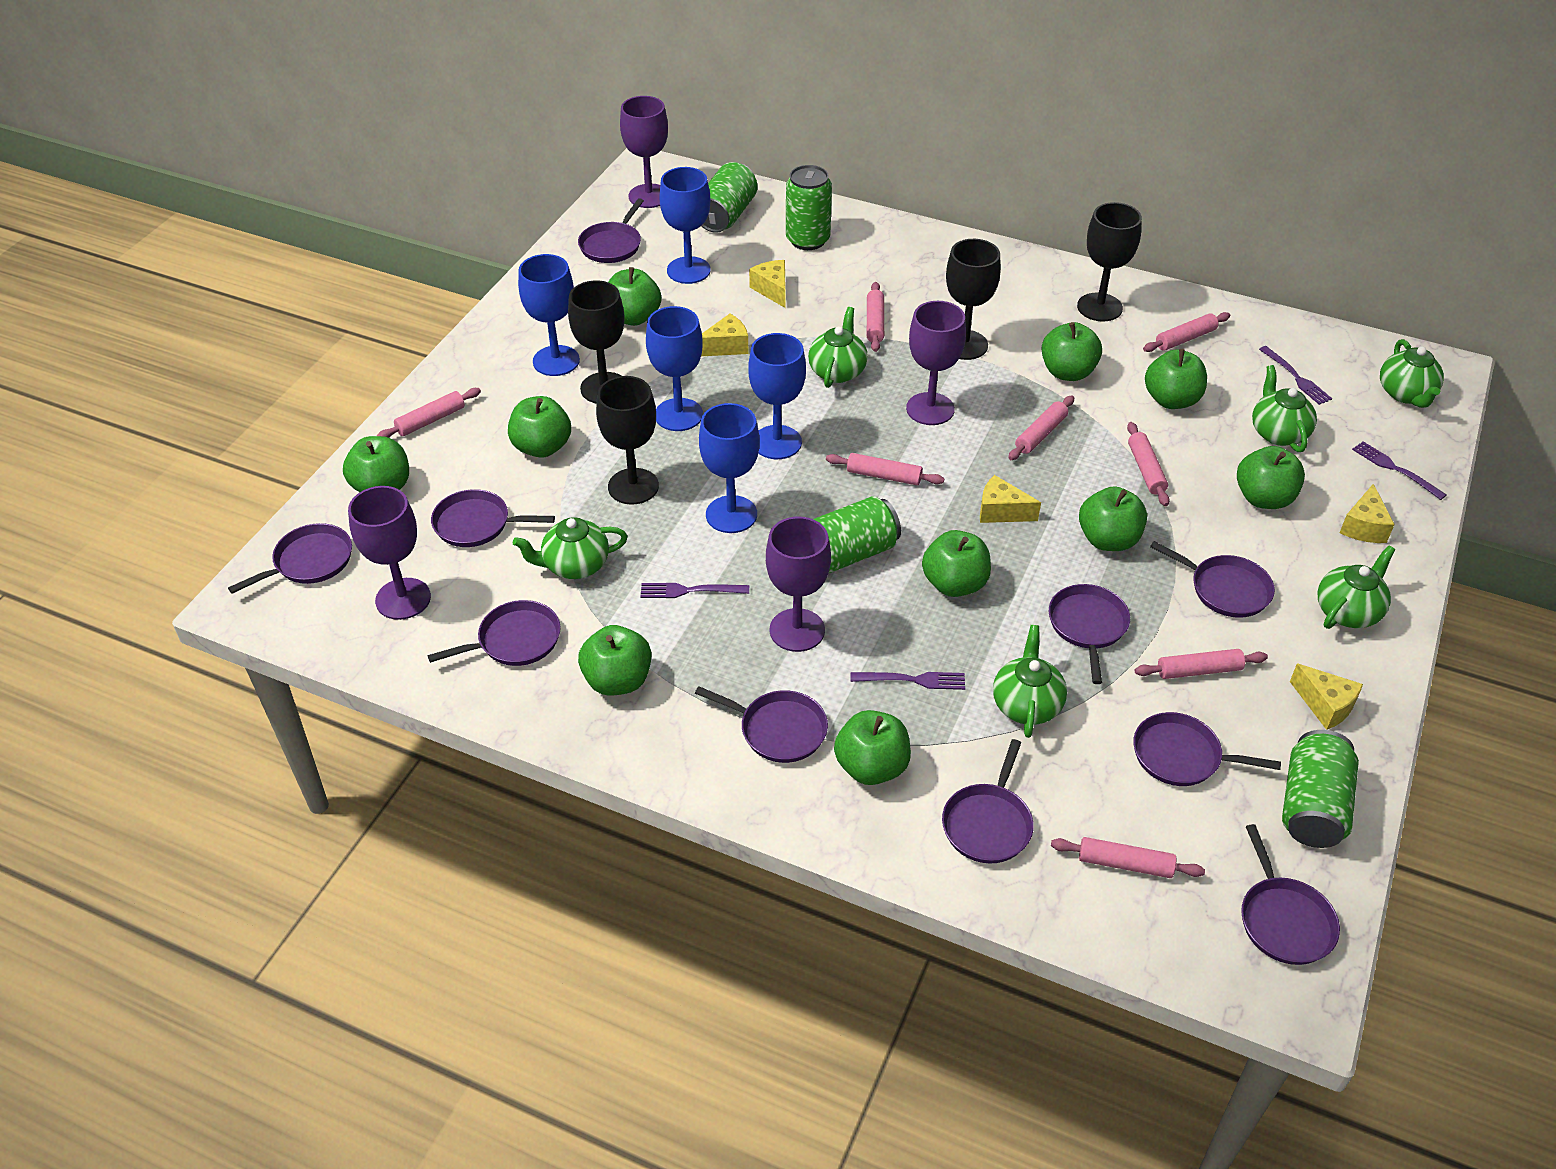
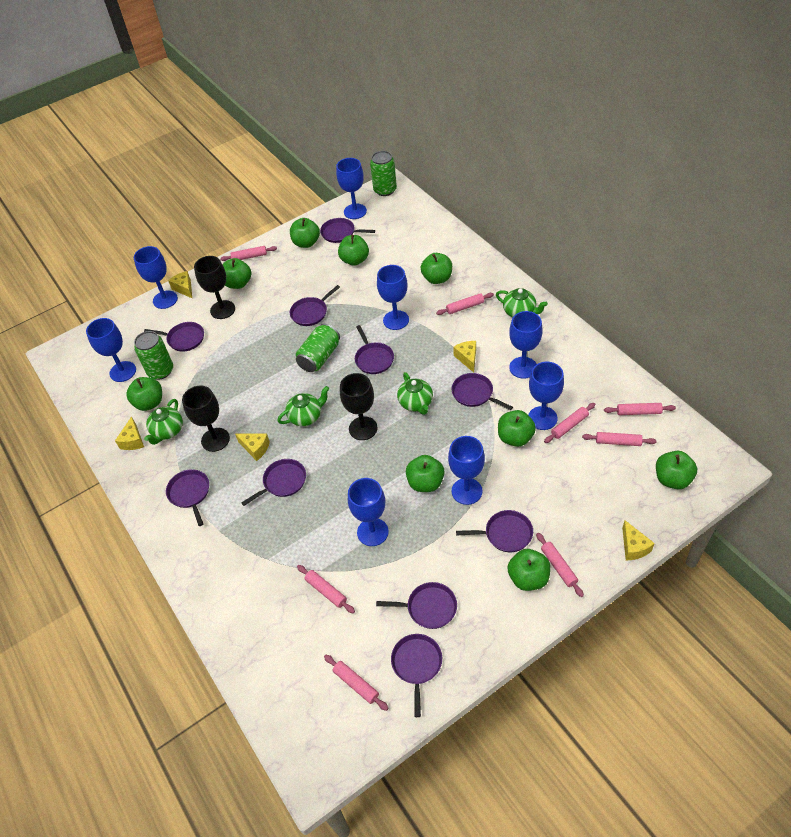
black goblet: [568,280,624,403] [596,376,659,505] [946,239,1001,360] [1077,202,1142,321] = 4 -> [182,385,230,452] [194,256,235,319] [340,373,378,440] = 3
blue goblet: [518,254,580,376] [646,306,703,431] [660,167,710,284] [699,403,760,533] [748,333,806,459] = 5 -> [86,318,136,382] [134,246,178,309] [336,158,367,219] [348,478,389,546] [377,265,409,330] [448,436,485,505] [509,311,542,379] [528,362,564,430] = 8
green apple: [343,436,409,492] [508,396,571,458] [578,625,651,696] [609,267,661,326] [834,710,911,785] [922,530,991,597] [1041,322,1102,381] [1079,486,1147,551] [1145,349,1207,409] [1237,446,1305,509] = 10 -> [126,377,162,411] [222,258,251,289] [290,218,320,248] [338,235,369,266] [406,455,445,492] [421,253,452,284] [498,410,536,447] [507,549,550,591] [656,451,697,489] = 9
green can: [701,162,758,233] [786,165,832,250] [814,496,901,573] [1282,730,1359,848] = 4 -> [134,331,173,380] [296,323,340,372] [370,151,397,196] = 3
green teapot: [513,517,627,579] [808,307,868,388] [993,625,1067,738] [1252,365,1317,452] [1318,546,1395,629] [1380,339,1444,408] = 6 -> [144,399,183,445] [278,386,329,426] [397,372,433,415] [496,288,548,317] = 4
purple fork: [640,583,749,598] [851,672,965,690] [1259,346,1332,405] [1352,441,1447,500] = 4 -> none = 0
purple goblet: [348,486,431,620] [620,96,668,208] [766,517,831,652] [906,301,966,425] = 4 -> none = 0

